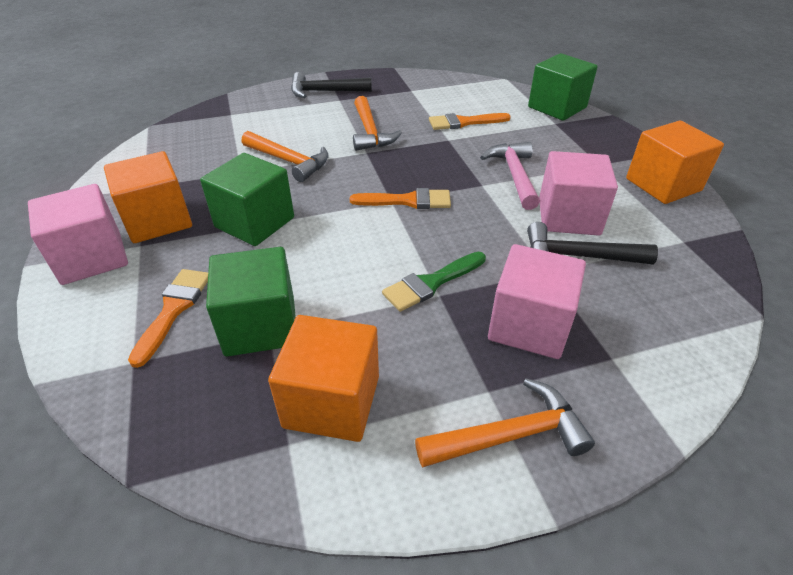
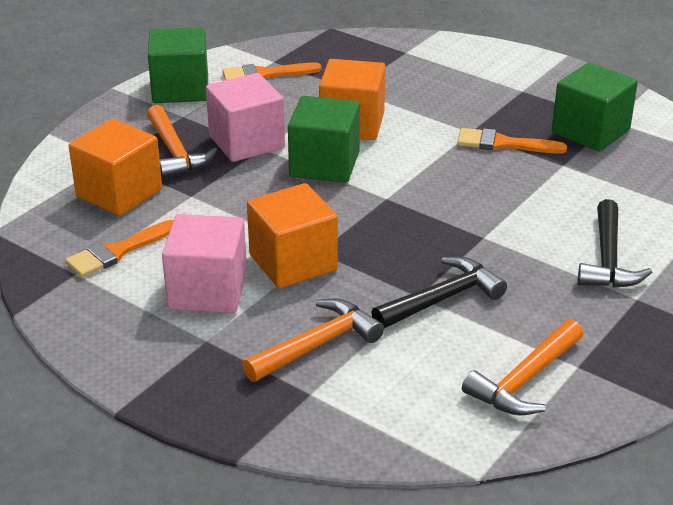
green brush: [382,252,486,312] = 1 -> none = 0
pink cube: [28,184,128,285] [488,244,586,359] [539,151,618,236] = 3 -> [162,214,247,313] [206,73,285,162] = 2
pink hammer: [480,142,540,210] = 1 -> none = 0

